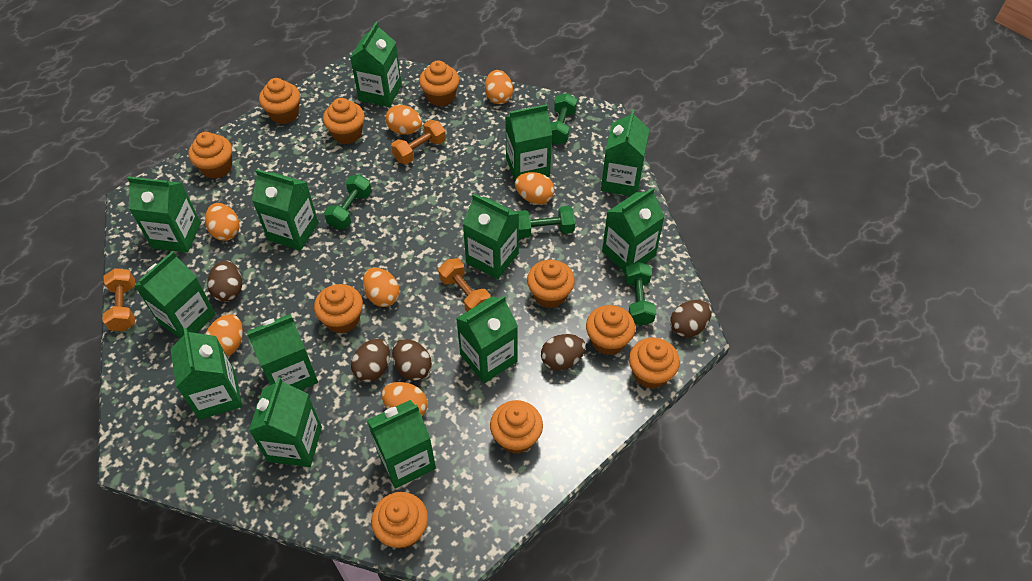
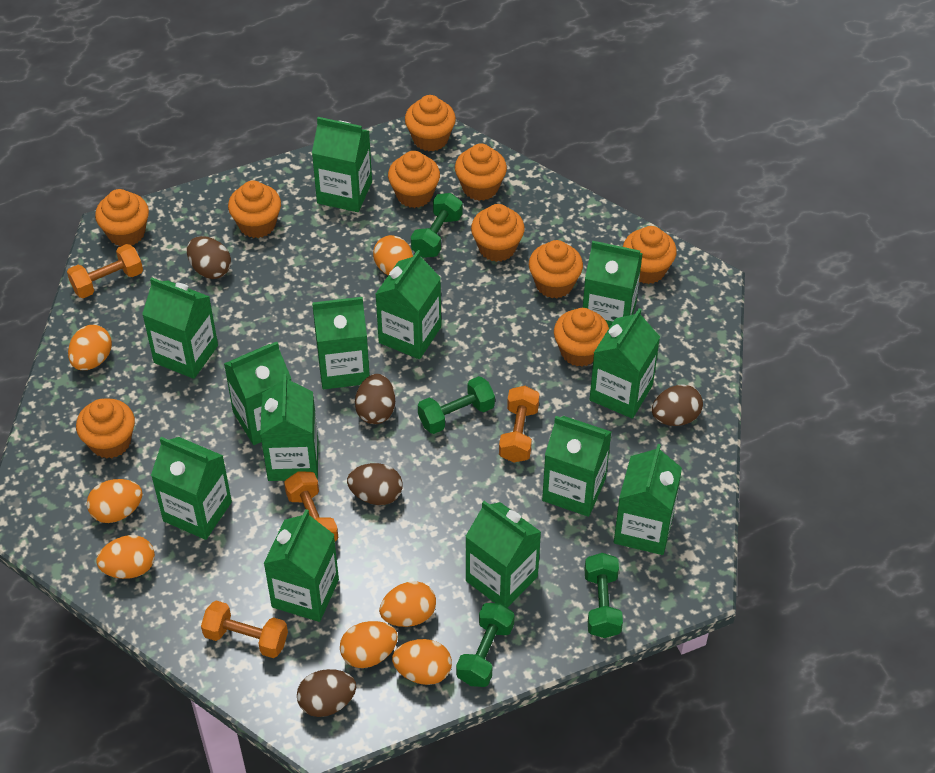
orange dumbbell: [103,268,135,331] [391,120,446,164] [438,258,490,311] = 3 -> [67,244,143,298] [201,600,288,658] [284,472,338,541] [499,386,540,463] = 4

